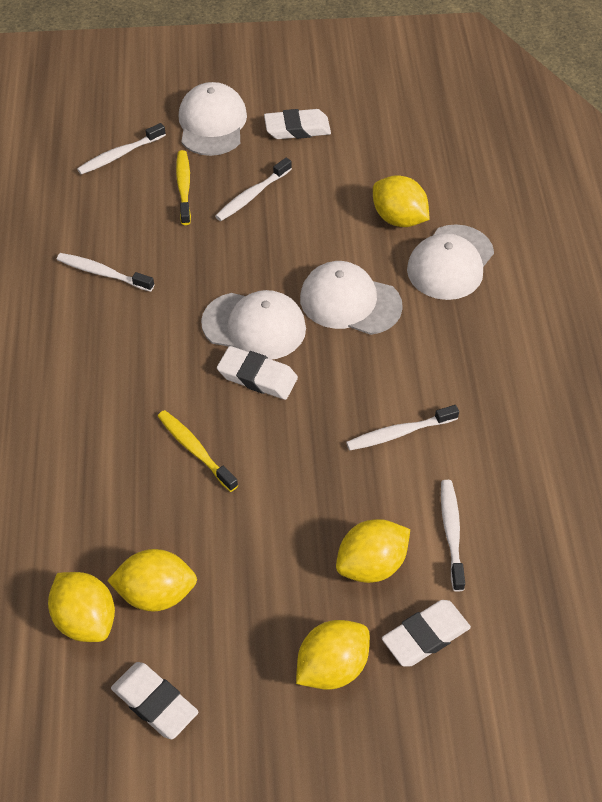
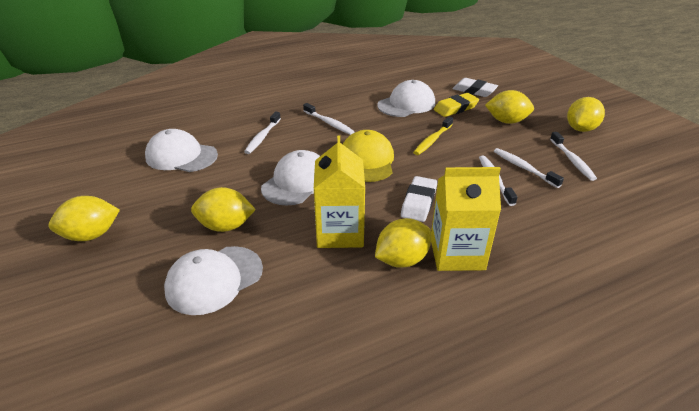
white eraser: [111,662,198,739] [217,346,298,400] [264,109,331,139] [382,600,471,667] = 4 -> [401,176,437,222] [452,78,498,97] = 2
yellow cap: none = 0 -> [343,130,394,182] = 1
yellow carton: none = 0 -> [314,135,365,248] [431,167,501,271] = 2
yellow eraser: none = 0 -> [434,93,479,117] = 1
yellow toothbrush: [158,410,238,492] [176,150,191,225] = 2 -> [413,117,453,155] = 1

